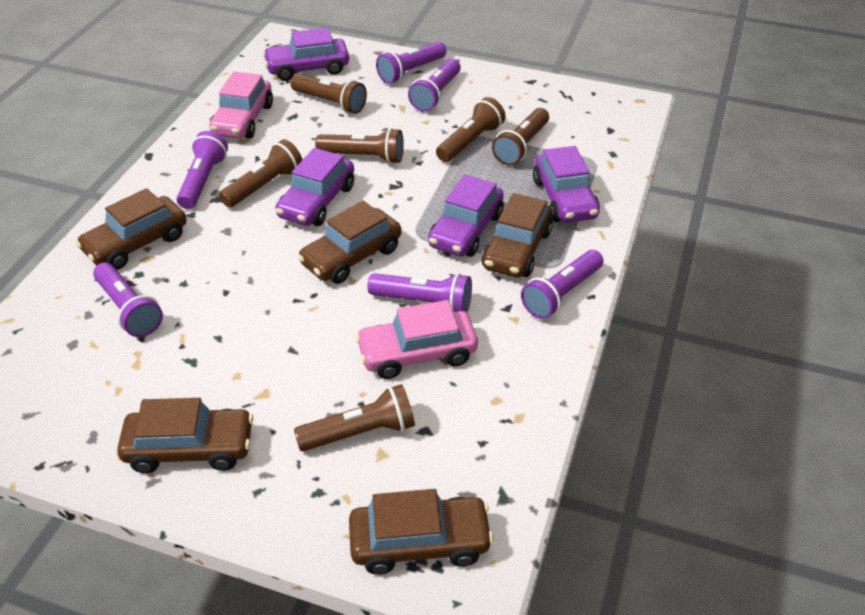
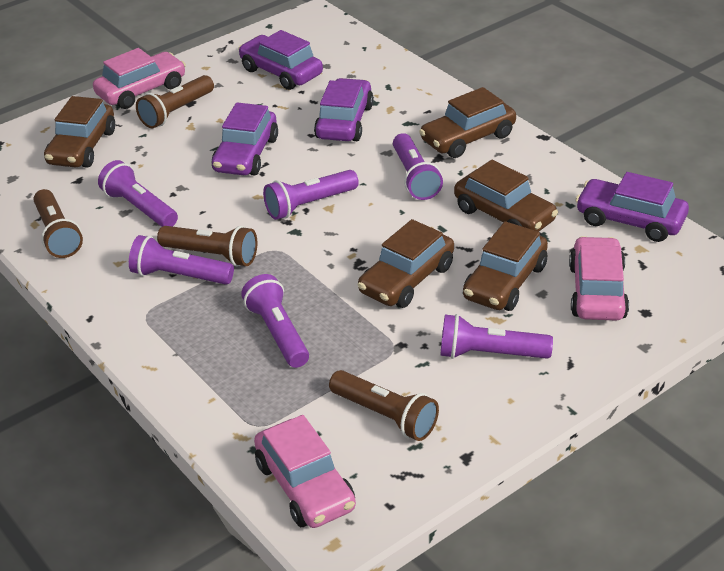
brown flashlight: [219,139,303,208] [290,74,367,114] [294,384,415,451] [315,128,404,164] [436,97,506,162] [492,108,549,165] = 6 -> [33,189,83,258] [136,75,214,128] [157,226,257,267] [329,370,439,441] = 4
pink car: [209,72,273,139] [355,300,478,379] = 2 -> [93,48,186,109] [254,415,356,528] [569,236,629,321] = 3

